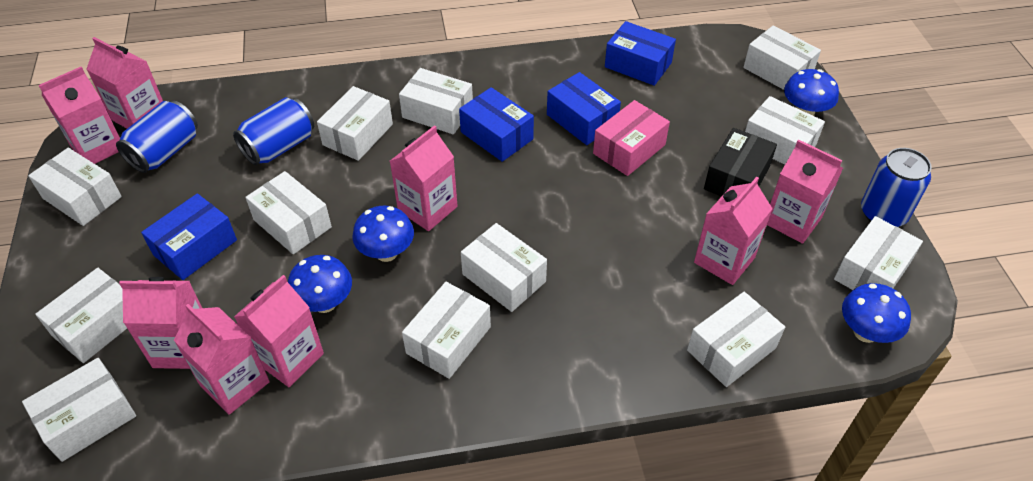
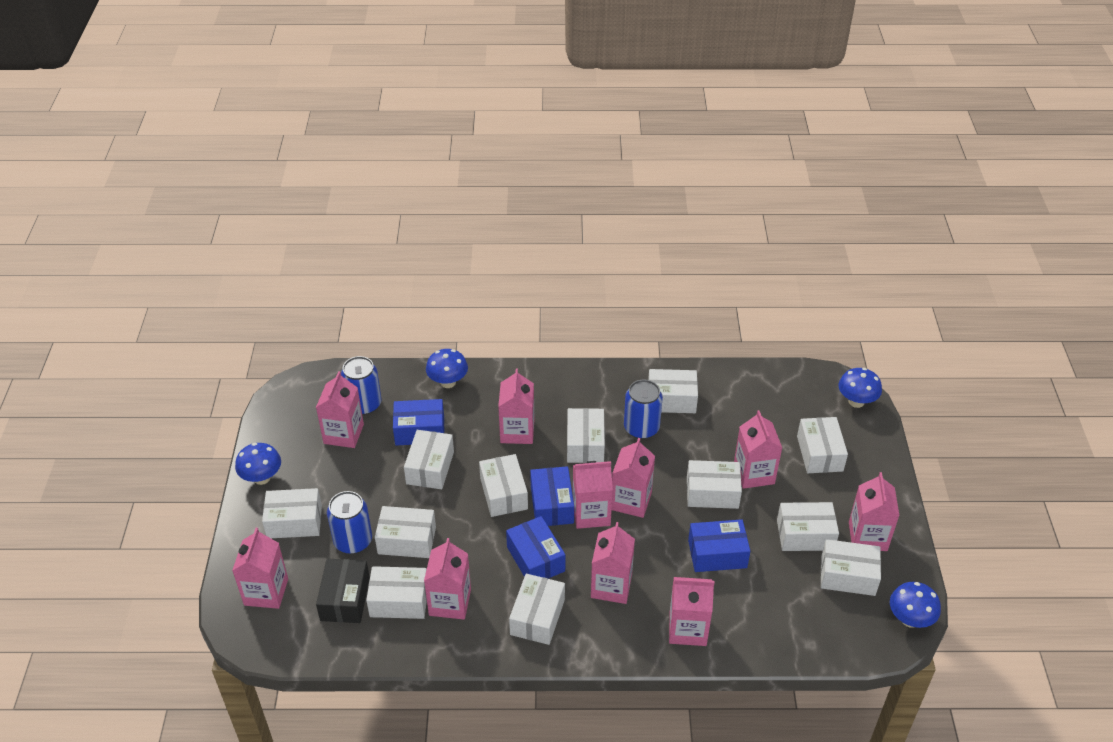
pink box: [593,100,670,176] = 1 -> none = 0
pink carton: [38,67,120,164] [86,37,163,128] [119,277,202,369] [174,304,270,415] [234,275,324,387] [390,125,457,231] [694,177,772,285] [767,139,843,244] = 8 -> [232,528,288,609] [316,371,364,448] [424,538,471,620] [498,369,534,444] [573,461,613,529] [591,522,635,604] [612,438,655,518] [669,577,714,646] [734,410,782,489] [849,472,900,551] = 10

